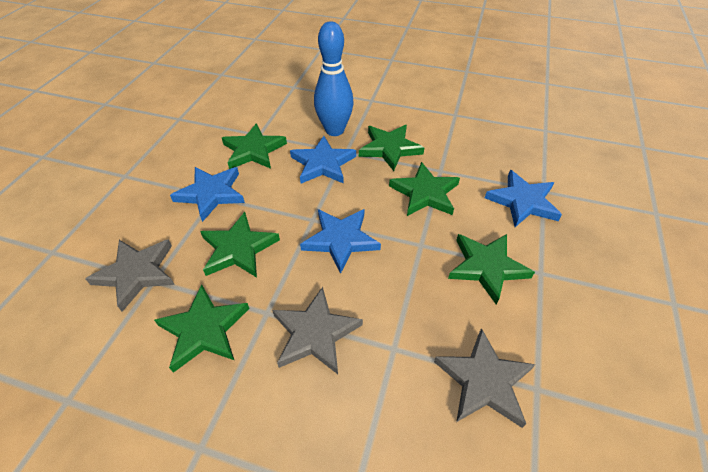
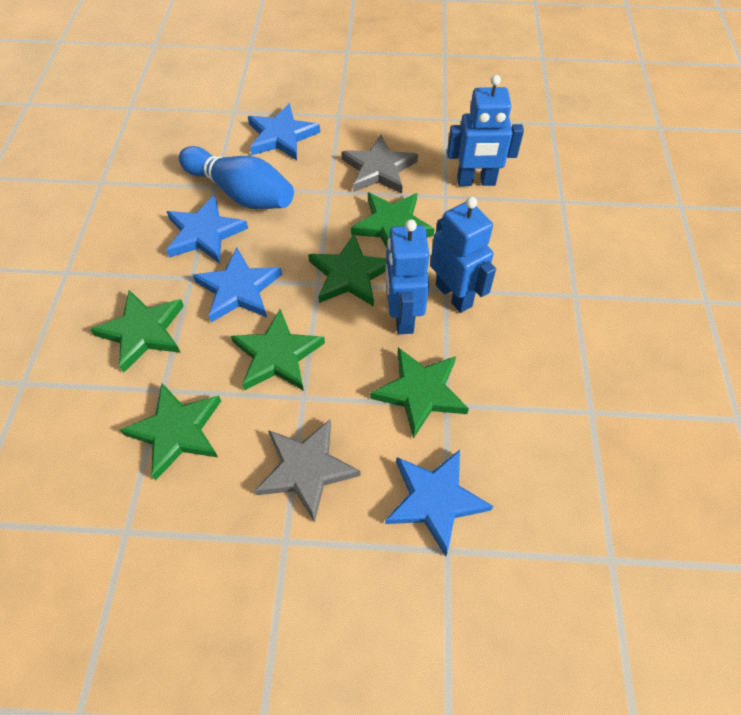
blue robot: none = 0 -> [385,220,429,334] [430,197,496,313] [447,75,524,186] = 3
grey star: [85,239,175,312] [272,287,363,374] [434,328,536,428] = 3 -> [255,420,361,522] [341,135,418,194] = 2

